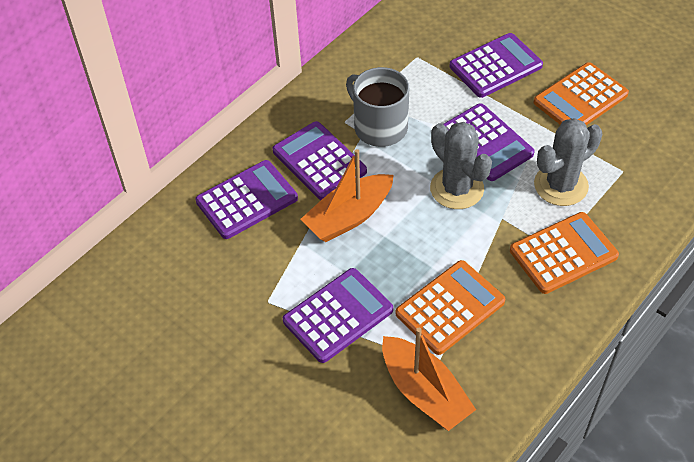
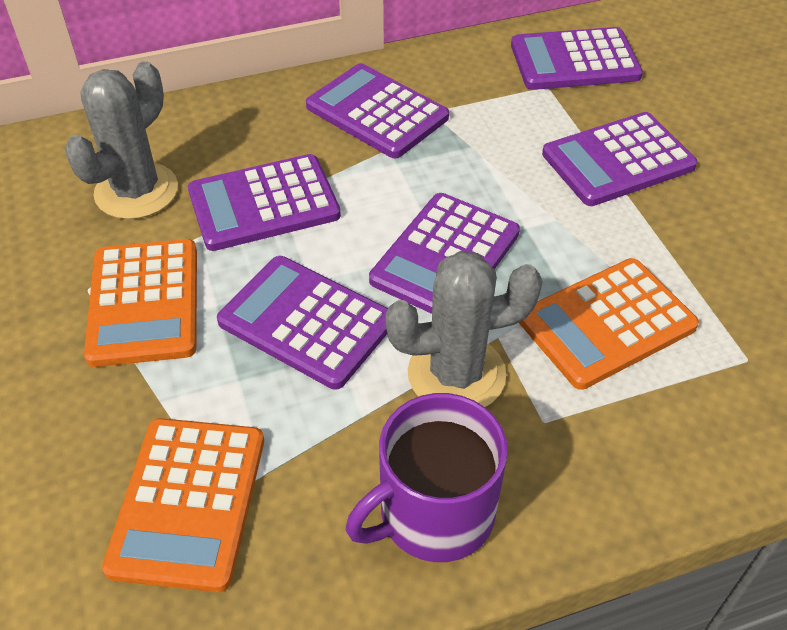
grey mug: [346,67,409,147] = 1 -> none = 0
orange boat: [301,149,394,242] [382,328,476,431] = 2 -> none = 0
purple calculator: [195,160,298,239] [273,121,367,200] [283,268,393,363] [444,103,535,181] [450,33,543,98] = 5 -> [188,154,341,251] [217,256,388,390] [306,63,449,158] [369,193,520,314] [511,27,643,90] [542,112,697,206] = 6
purple mug: none = 0 -> [345,393,508,562] = 1

